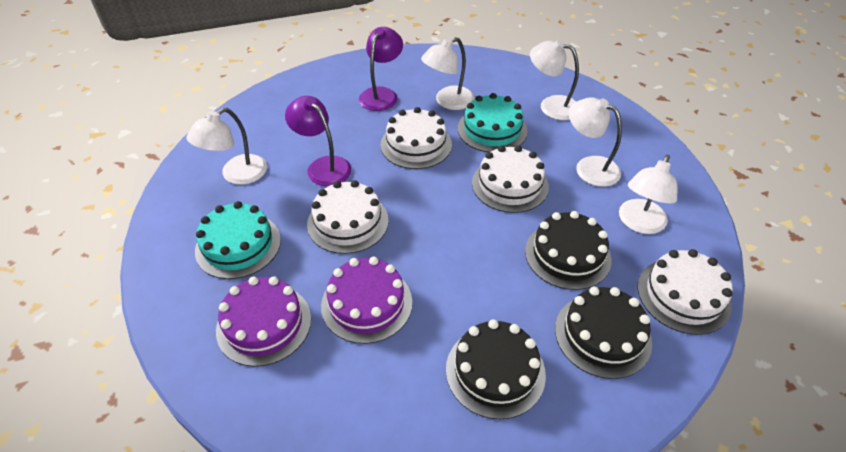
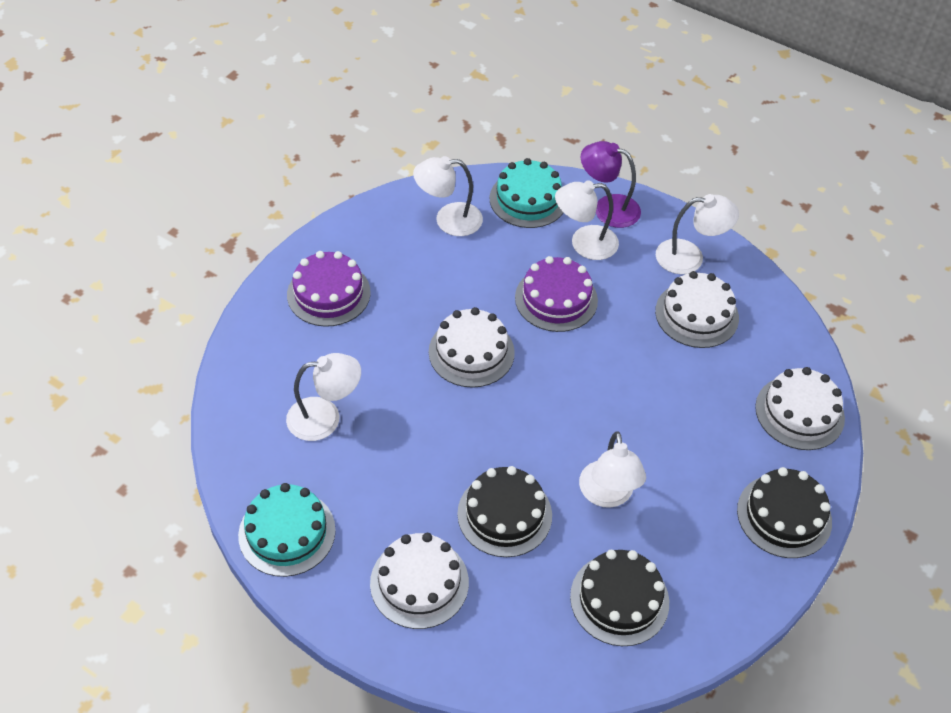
purple lamp: [285,96,352,186] [359,27,403,111] = 2 -> [581,141,641,228] = 1

